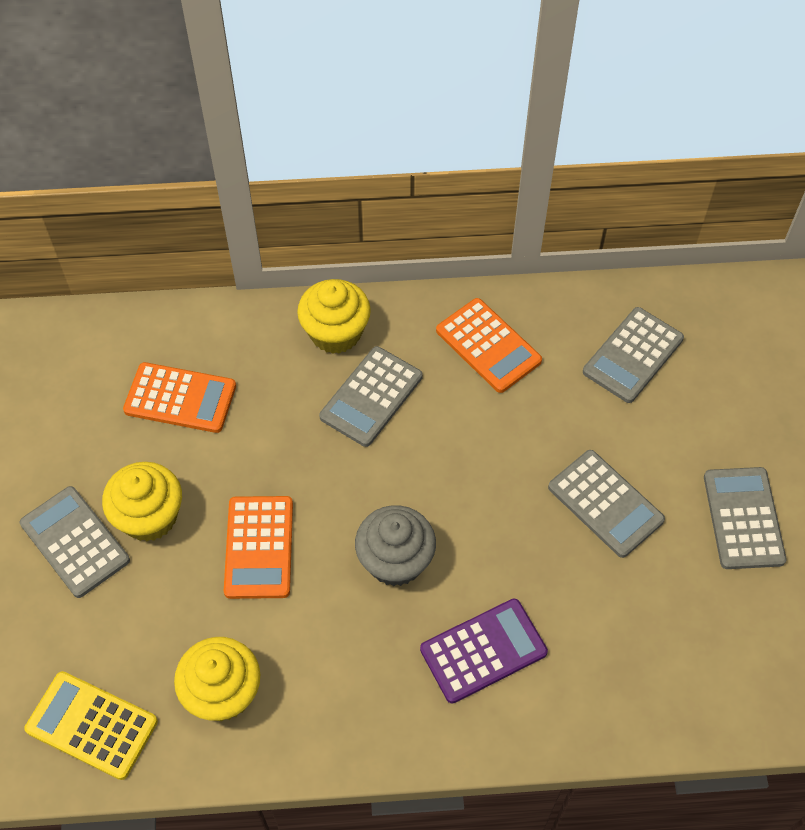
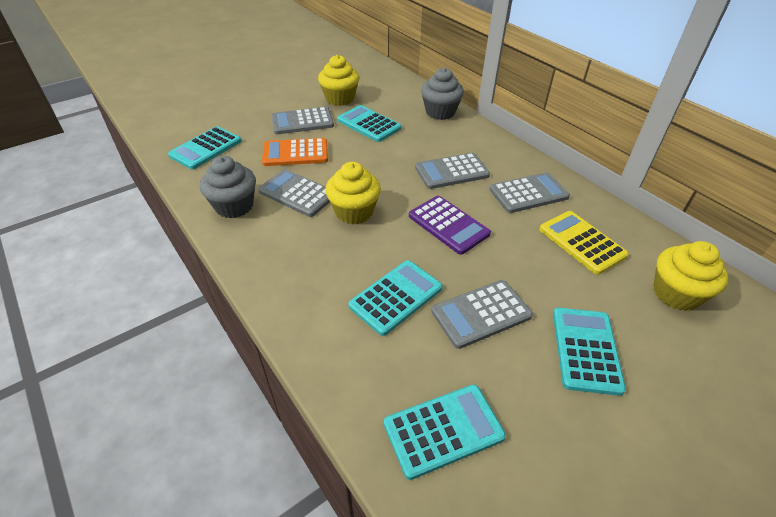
grey cupcake: [355,505,436,586] = 1 -> [200,156,256,218] [421,68,464,120] = 2
orange calculator: [123,362,236,433] [224,496,293,599] [436,298,542,393] = 3 -> [262,138,328,166] = 1
turquoise calculator: none = 0 -> [168,126,241,169] [337,105,402,142] [348,260,443,336] [384,384,506,480] [553,308,626,396] = 5

